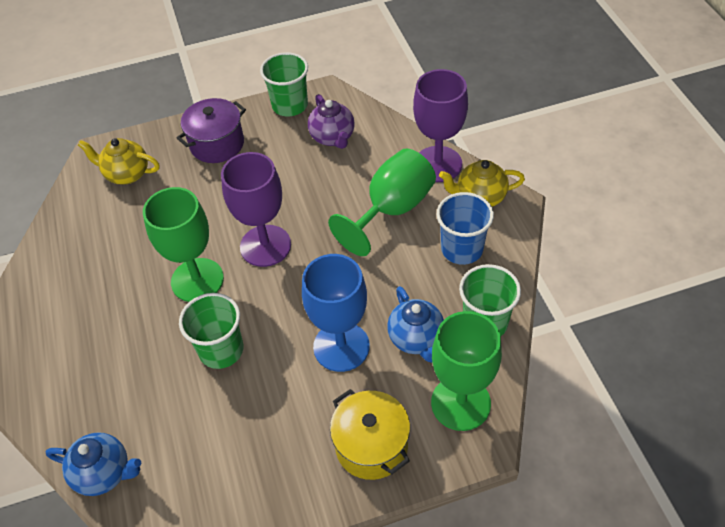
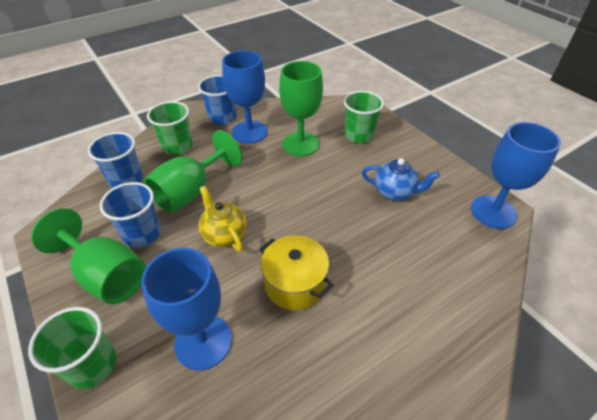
blue cup: [437,192,494,265] = 1 -> [88,132,143,188] [100,182,161,248] [198,75,236,125] = 3
blue goblet: [302,254,370,372] = 1 -> [141,248,232,370] [222,51,268,144] [471,122,561,229] = 3
blue teapot: [46,432,141,496] [387,286,444,363] = 2 -> [362,158,440,201] = 1
purple goblet: [221,152,291,267] [413,69,468,182] = 2 -> none = 0
purple pot: [177,98,246,163] = 1 -> none = 0
purple teapot: [308,94,355,149] = 1 -> none = 0
yellow teapot: [78,138,160,185] [439,160,525,207] = 2 -> [199,186,247,252] = 1

